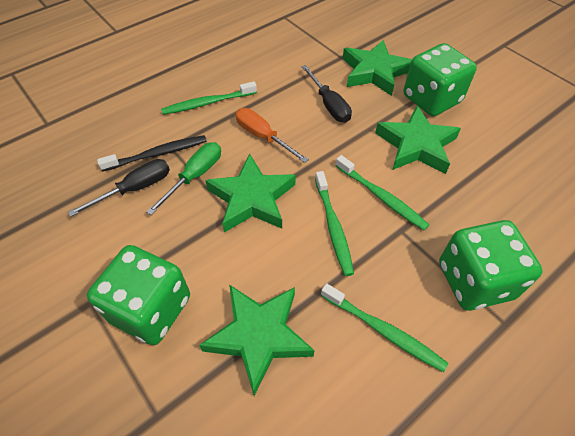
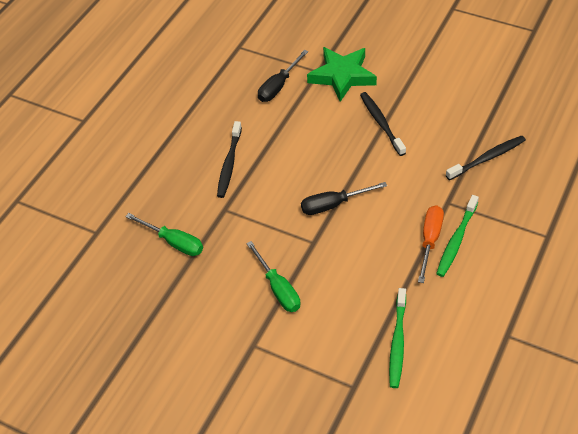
black toothbrush: [97,135,207,171] = 1 -> [217,121,242,198] [360,92,406,156] [446,136,526,180] = 3
green dice: [87,245,190,345] [404,43,477,116] [439,220,543,311] = 3 -> none = 0
green screwdriver: [146,142,221,215] = 1 -> [125,213,203,256] [246,241,301,312] = 2
green star: [199,285,315,396] [205,154,296,233] [343,40,412,96] [375,106,461,174] = 4 -> [307,47,377,102] = 1
green toothbrush: [161,82,257,115] [315,171,354,276] [321,283,448,372] [335,155,429,230] = 4 -> [389,288,406,388] [436,195,479,277] = 2

